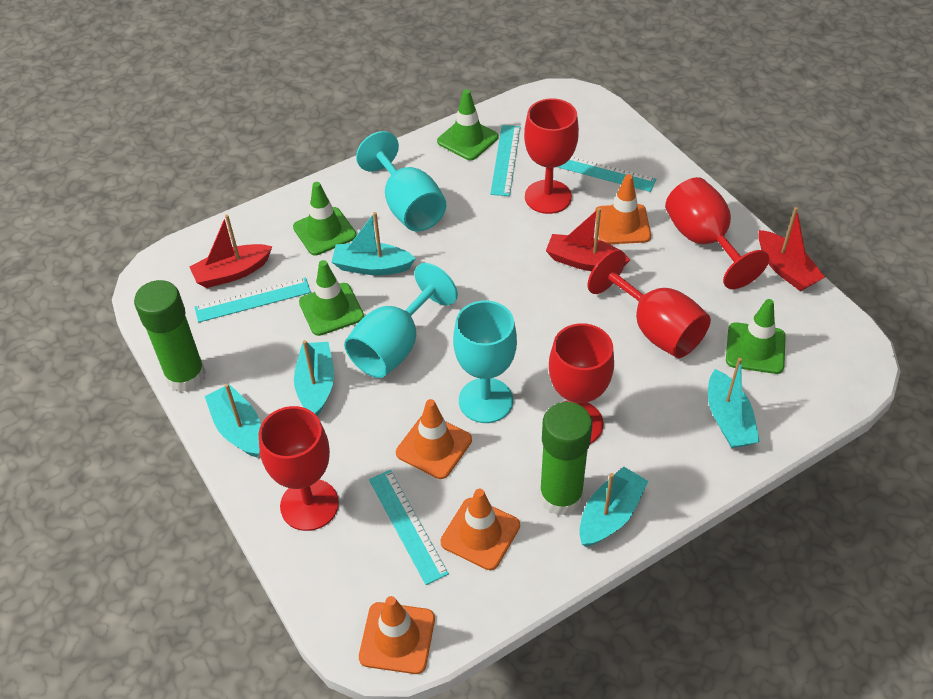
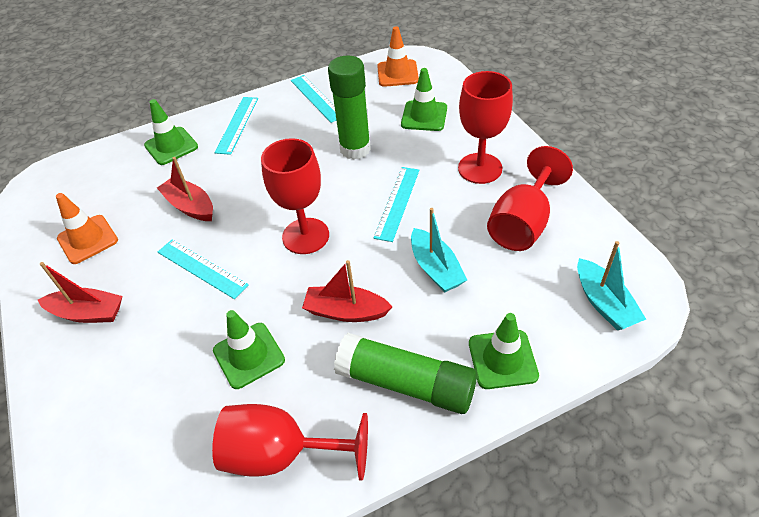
orange traffic cone: [359,596,435,674] [396,399,472,479] [440,489,520,570] [595,174,651,244] = 4 -> [56,193,118,264] [377,26,419,87] = 2
red goblet: [259,406,339,531] [524,98,579,214] [549,323,614,444] [587,249,711,358] [665,177,769,289] = 5 -> [212,404,368,481] [261,138,329,254] [458,71,513,184] [487,146,573,251] = 4
turquoise boat: [205,384,261,458] [294,340,334,416] [332,212,416,275] [579,467,648,547] [708,358,760,448] = 5 -> [411,208,467,293] [577,241,646,330] = 2
turquoise goblet: [344,263,458,378] [356,131,447,232] [453,301,517,423] = 3 -> none = 0

